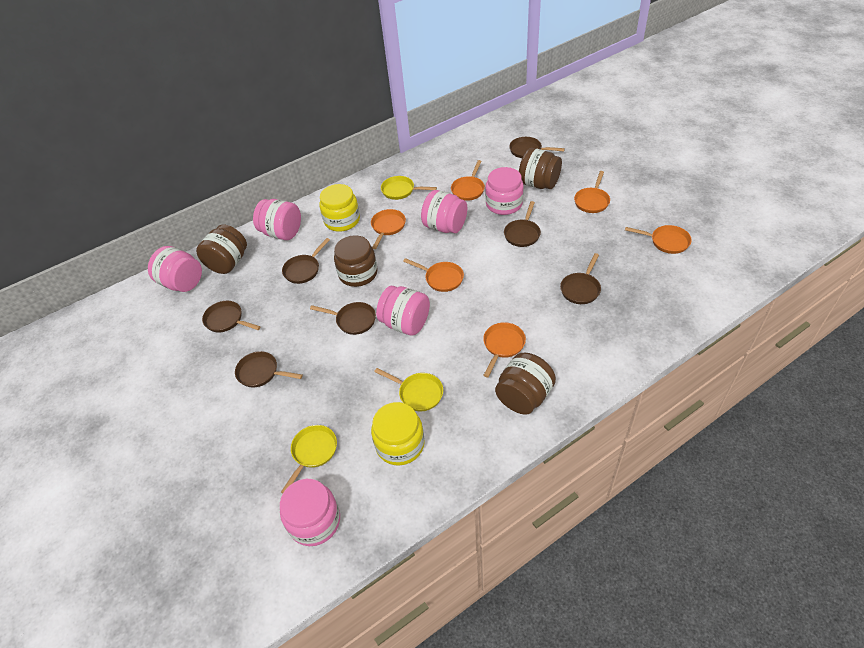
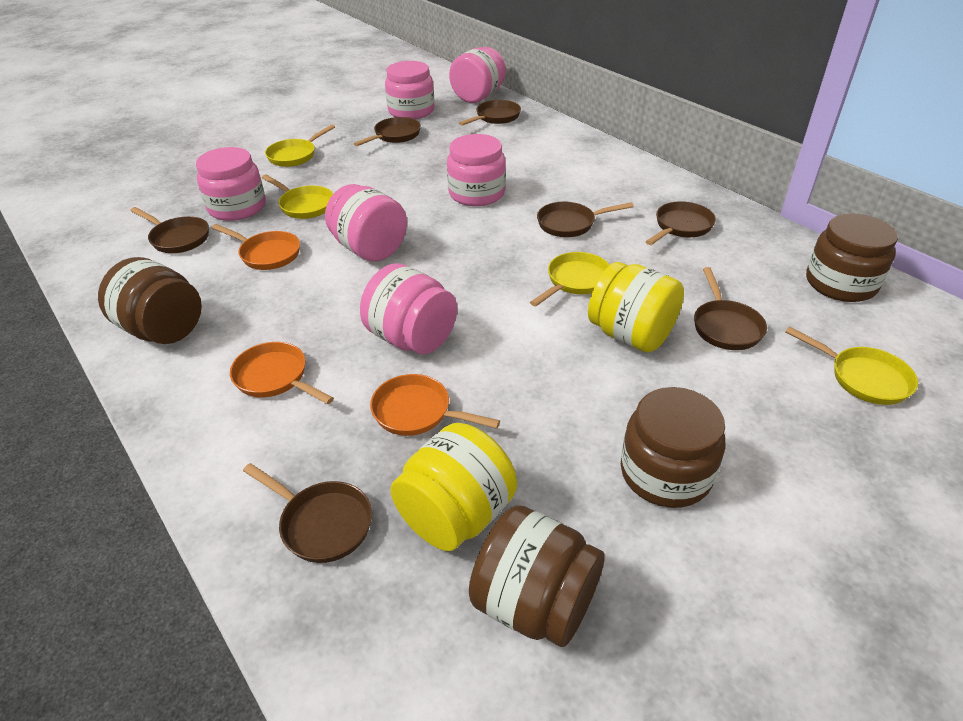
orange pan: [371,209,406,249] [403,258,464,292] [451,160,485,201] [483,322,526,378] [574,171,610,213] [625,225,692,254] = 6 -> [212,224,300,270] [230,342,334,404] [370,374,500,436] = 3
yellow pan: [281,425,337,494] [374,368,443,411] [381,176,437,200] = 3 -> [262,174,333,219] [265,125,335,167] [530,252,610,307] [786,327,918,405] = 4

